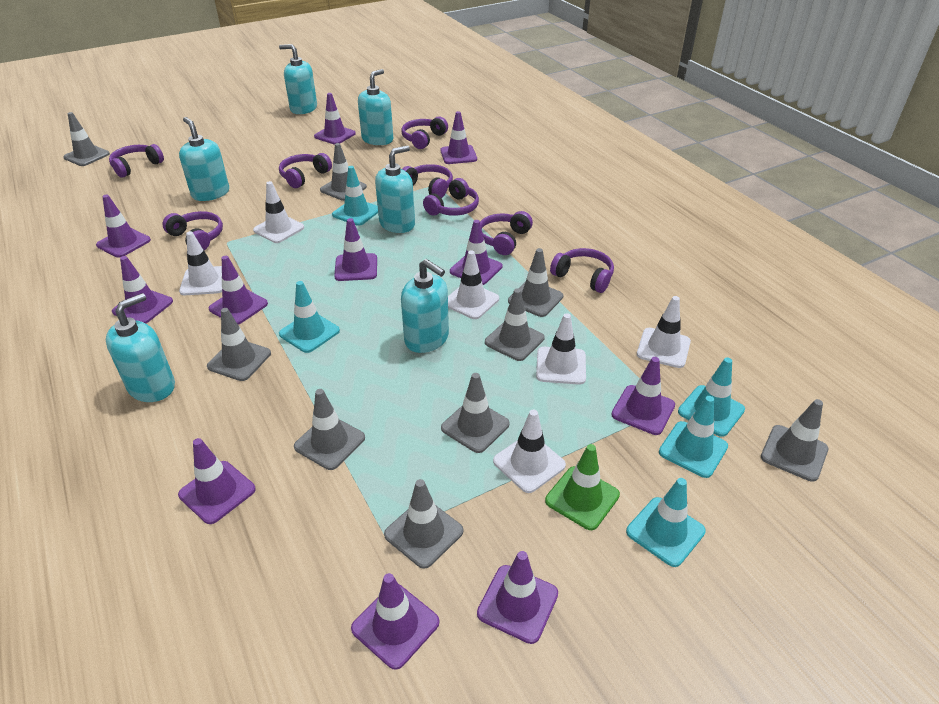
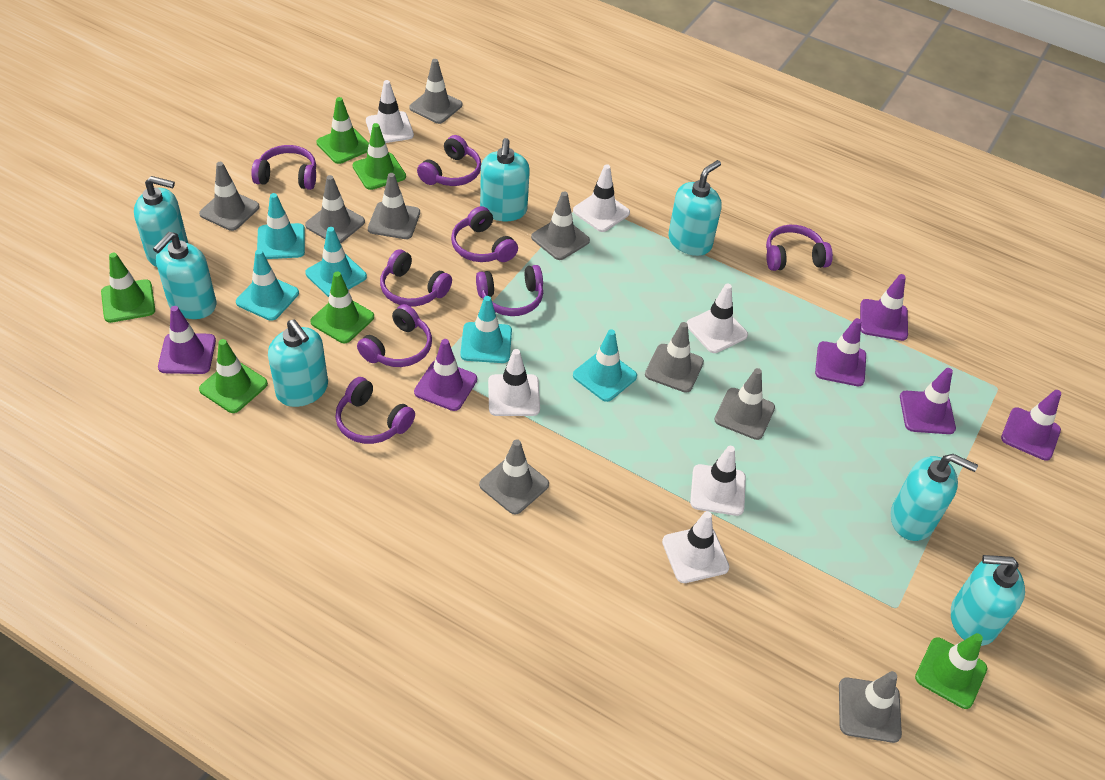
green traffic cone: [545,444,620,530] = 1 -> [101,253,155,323] [199,339,268,413] [310,272,374,343] [316,97,369,164] [353,123,406,190] [915,633,987,709] = 6
purple traffic cone: [96,195,151,258] [112,256,173,323] [178,438,256,524] [209,256,268,325] [314,93,356,145] [334,218,377,281] [351,573,439,670] [440,111,477,164] [450,220,503,285] [477,551,558,644] [611,357,675,435] = 11 -> [158,306,216,374] [414,339,477,411] [815,318,866,386] [860,274,908,341] [900,368,956,434] [1001,390,1061,461] = 6
turquoise soap dispenser: [106,293,175,402] [179,117,229,201] [279,44,317,114] [358,69,393,145] [375,145,415,233] [401,259,449,353] = 6 -> [134,176,188,267] [153,232,216,319] [268,319,328,407] [480,138,530,221] [668,160,722,256] [891,454,978,541] [951,555,1025,646] = 7

